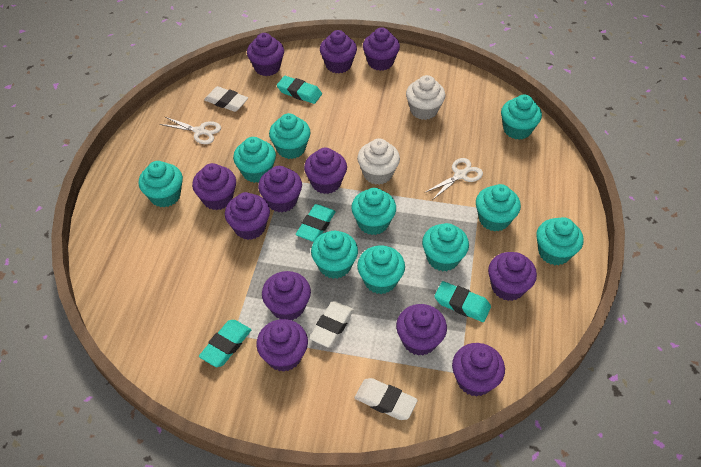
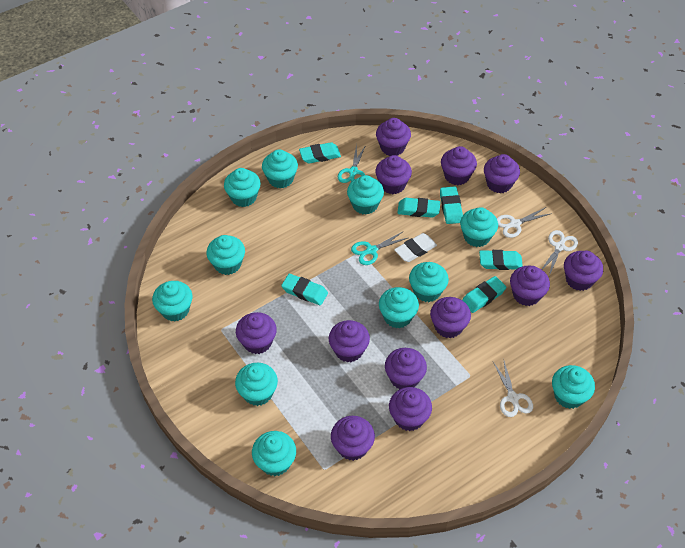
turquoise cupcake: [138,161,183,207] [233,137,276,183] [269,113,311,159] [311,231,358,279] [351,188,396,235] [357,245,405,294] [422,223,469,271] [476,184,521,232] [501,95,542,140] [536,217,584,265] = 10 -> [152,281,193,322] [206,235,245,275] [224,168,261,207] [235,363,278,406] [252,431,296,476] [262,149,298,188] [347,175,384,215] [379,287,419,328] [409,262,449,302] [460,207,498,247] [552,365,595,409] = 11
turquoise eraser: [199,320,251,367] [277,76,322,104] [296,204,336,242] [435,281,491,322] = 4 -> [281,274,328,305] [299,142,341,164] [397,198,440,218] [440,187,463,224] [462,276,506,313] [479,250,523,270] = 6
turquoise scissors: none = 0 -> [338,144,366,183] [351,231,408,265] = 2
white cupcake: [357,138,400,185] [406,75,445,120] = 2 -> none = 0
white eraser: [204,86,248,112] [309,301,354,348] [355,378,418,420] = 3 -> [394,233,437,262] = 1
white scissors: [159,117,221,144] [424,158,483,200] = 2 -> [493,358,533,417] [497,207,552,238] [542,230,578,276] = 3

